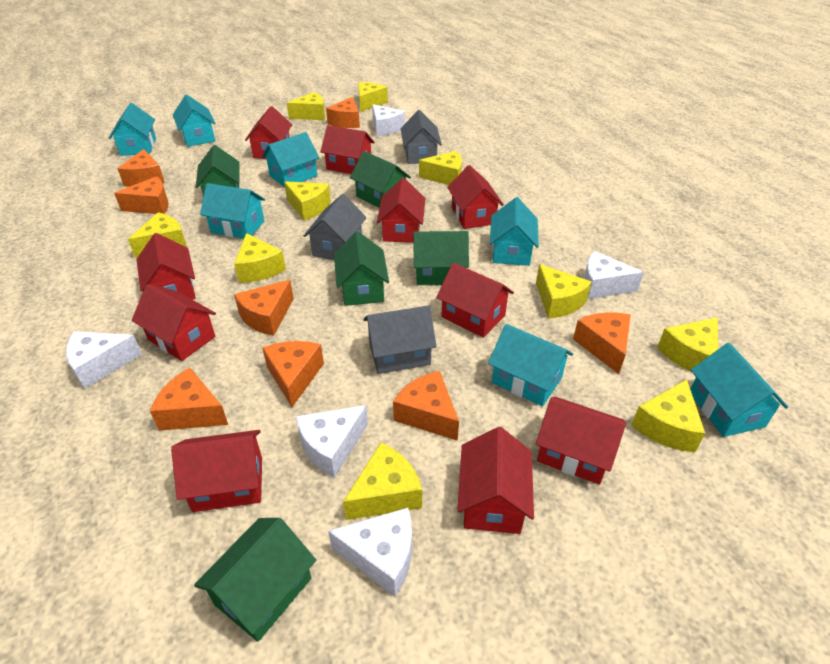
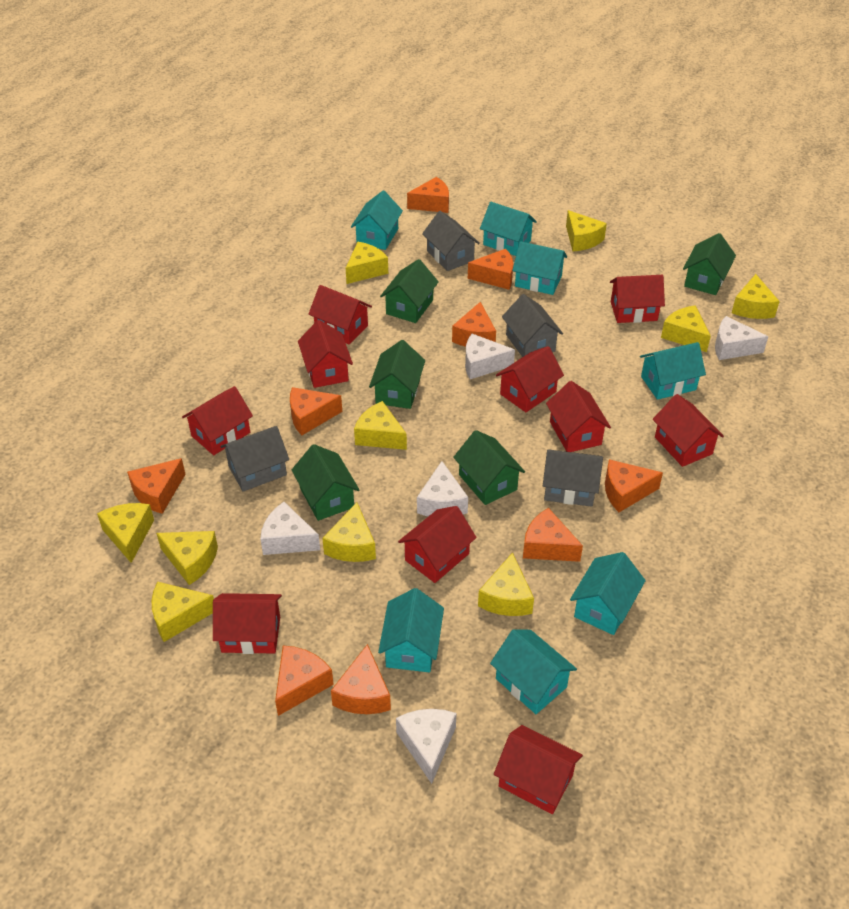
grey house: [304,194,366,260] [363,305,437,374] [401,110,442,164] = 3 -> [221,426,289,492] [422,211,480,271] [502,294,563,357] [543,449,603,507] = 4
orange cheese: [114,176,169,214] [117,149,165,187] [150,368,228,431] [234,280,294,336] [262,341,324,407] [326,97,360,128] [393,371,459,441] [573,312,631,374] = 8 -> [127,458,186,514] [275,645,334,716] [290,387,342,435] [331,644,391,714] [407,177,449,213] [452,302,496,347] [468,249,513,290] [523,508,583,562] [605,459,663,512] = 9

